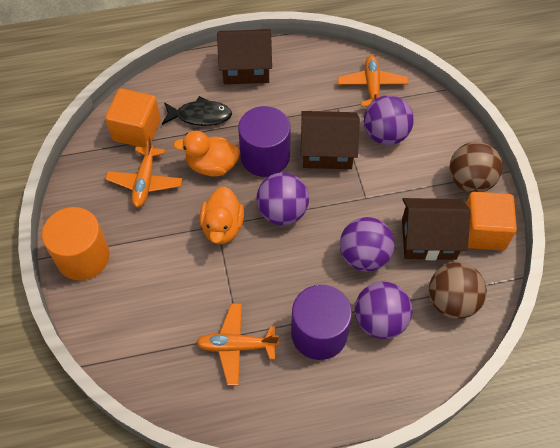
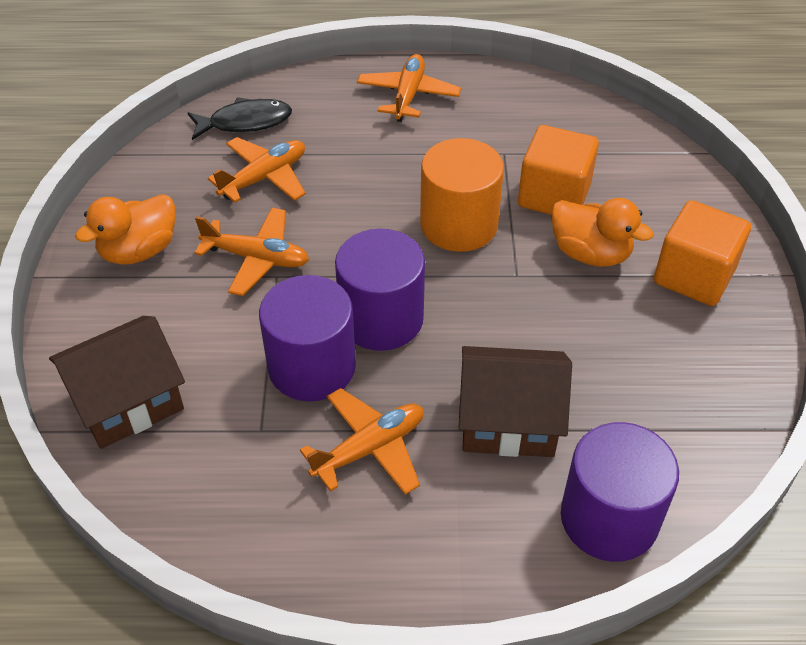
brown ball: [429,262,487,319] [449,142,503,193] = 2 -> none = 0
brown house: [217,29,272,84] [300,111,360,169] [402,198,471,260] = 3 -> [49,316,185,449] [458,346,572,457] = 2
orange plane: [106,136,182,207] [196,303,279,385] [338,55,409,107] = 3 -> [194,208,309,296] [208,137,306,203] [300,388,424,495] [357,54,461,122] = 4
purple ball: [256,172,309,225] [340,217,395,272] [355,282,412,339] [364,95,414,145] = 4 -> none = 0
purple cylinder: [238,106,291,177] [291,285,352,360] = 2 -> [259,275,356,401] [335,229,425,351] [561,422,679,562] = 3

